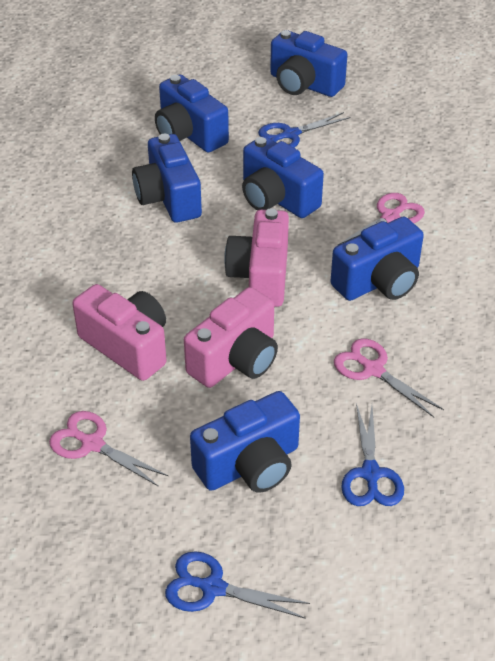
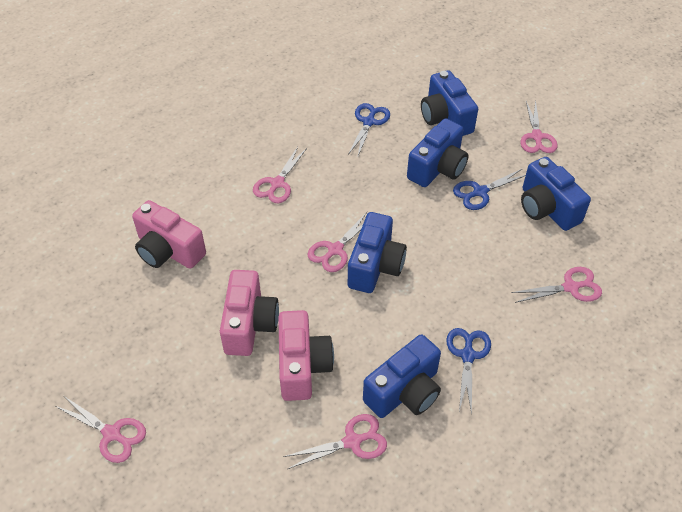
blue camera: [132,134,202,223] [155,75,229,152] [190,391,300,493] [242,136,324,218] [270,30,347,97] [330,216,424,301] = 6 -> [348,212,407,293] [363,335,441,418] [407,118,468,187] [421,70,478,136] [521,157,591,231] = 5
pink scissors: [49,411,169,487] [334,339,444,417] [337,193,425,246] = 3 -> [55,396,146,463] [253,147,307,203] [283,414,387,469] [307,212,367,272] [511,267,602,303] [520,100,558,153] = 6

